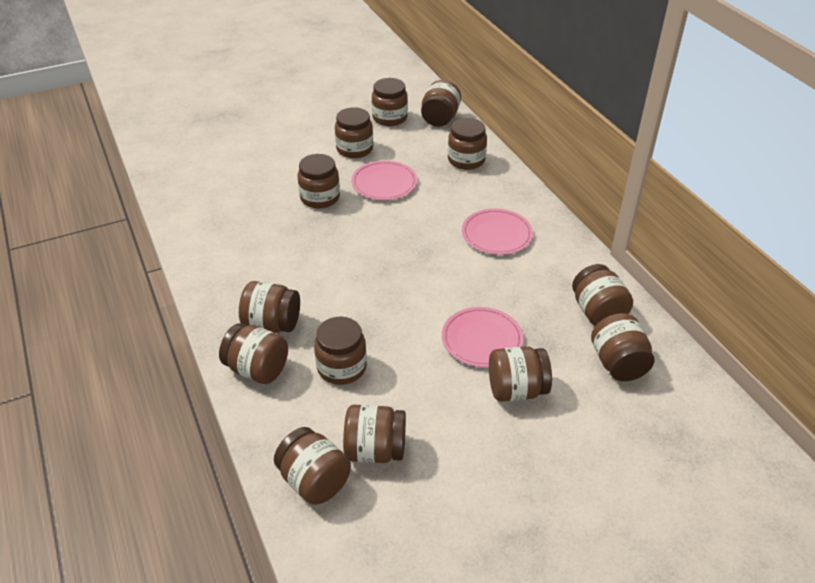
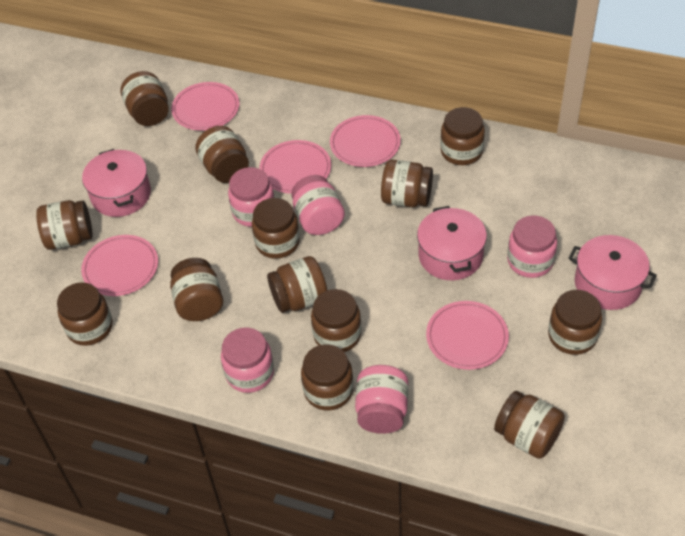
pink jar: none = 0 -> [221,328,274,393] [228,167,274,227] [291,175,345,235] [355,365,408,434] [507,215,557,278] = 5
pink plate: [351,160,417,200] [442,307,524,367] [462,209,533,255] = 3 -> [81,235,158,296] [171,82,240,131] [259,140,331,194] [330,115,401,167] [426,301,509,370] = 5
pink pot: none = 0 -> [82,149,151,217] [417,206,487,280] [569,235,657,310] = 3

